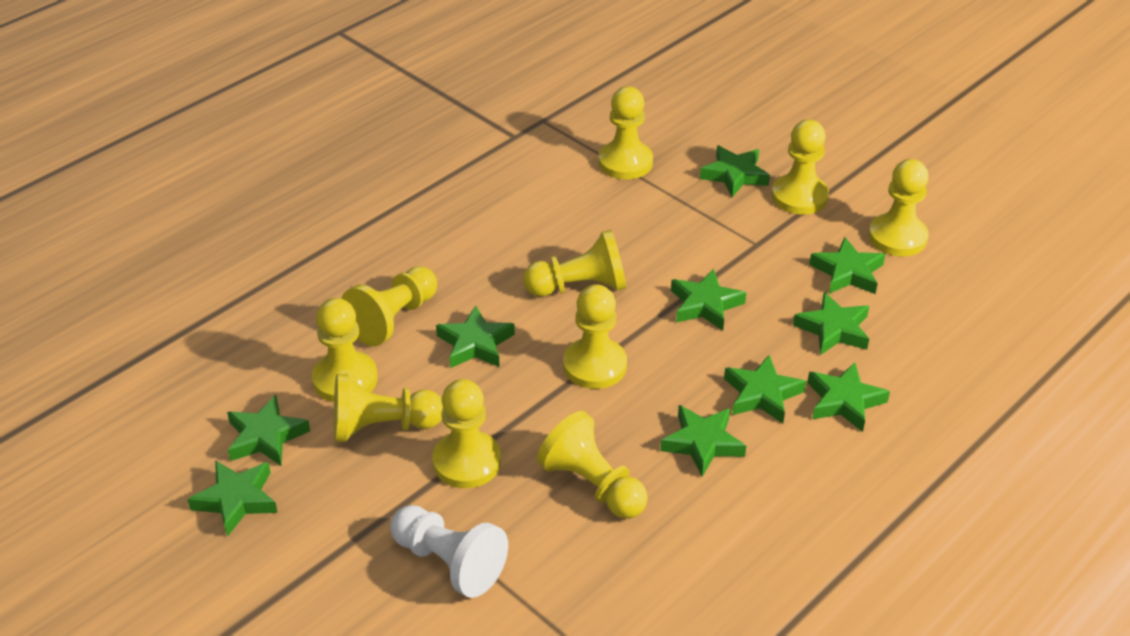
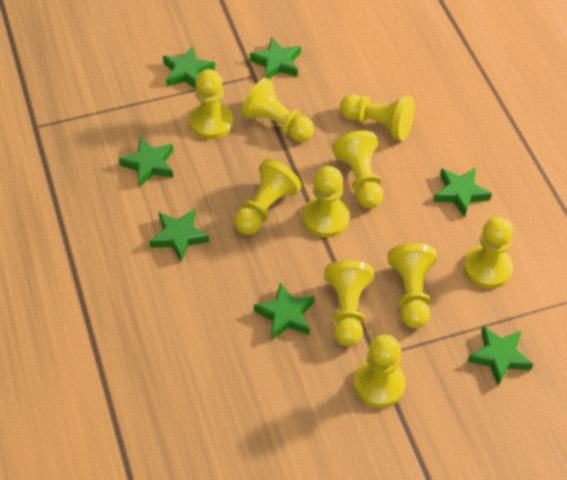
green star: [187,461,278,537] [227,395,310,466] [436,305,515,368] [660,405,746,476] [671,269,746,330] [700,146,770,197] [724,355,806,423] [793,292,869,355] [807,362,890,432] [809,237,885,294] = 10 -> [119,137,174,187] [149,209,209,262] [163,46,215,89] [250,37,301,79] [254,282,315,340] [433,168,492,218] [467,326,533,386] = 7
white pawn: [390,505,508,598] = 1 -> none = 0

